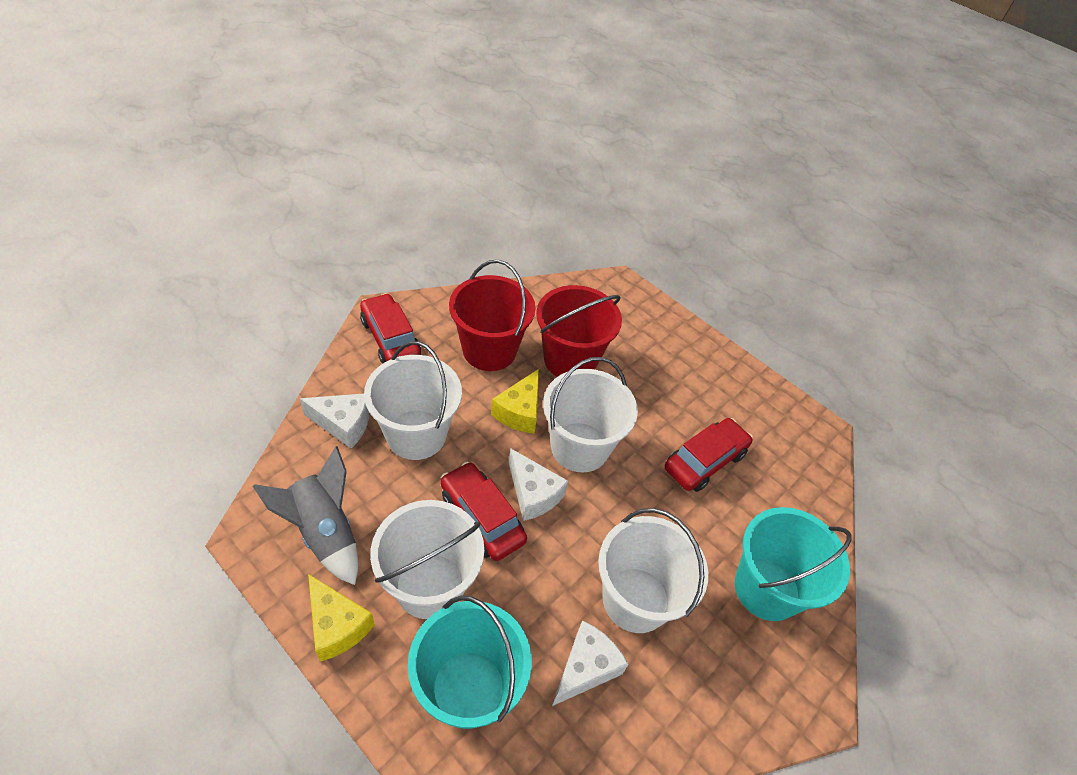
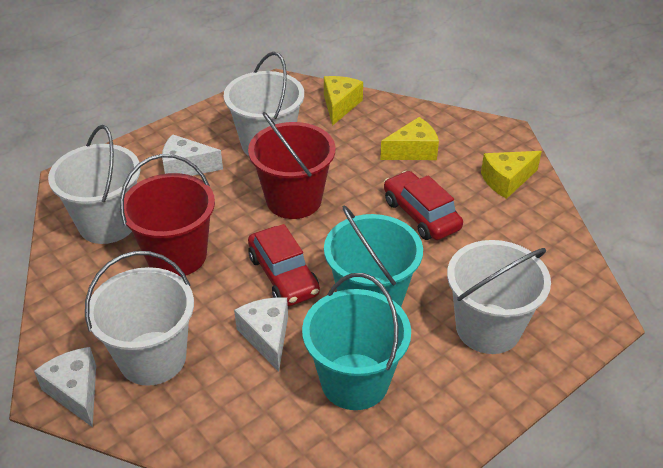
grey rocket: [252,446,358,585] = 1 -> none = 0
red car: [360,293,421,364] [440,462,527,561] [665,418,753,492] = 3 -> [248,224,320,306] [384,171,463,240] = 2
yellow cheese: [308,574,375,662] [491,369,539,434] = 2 -> [324,76,363,126] [380,117,439,160] [481,151,542,199] = 3

